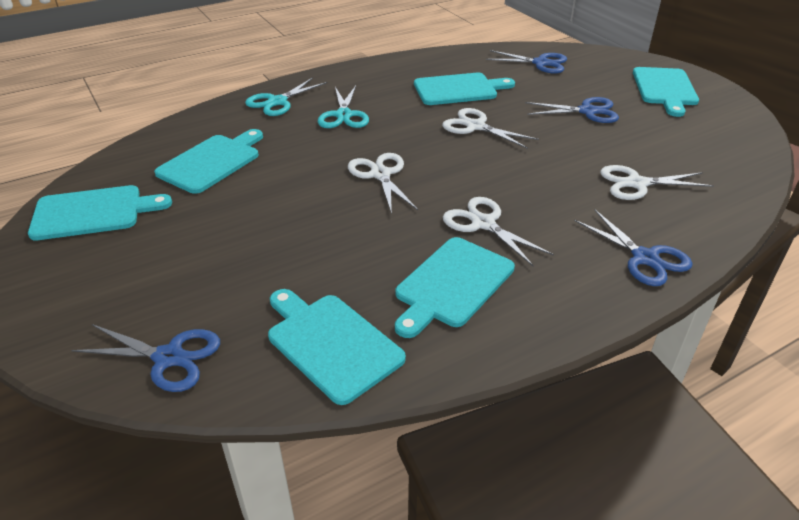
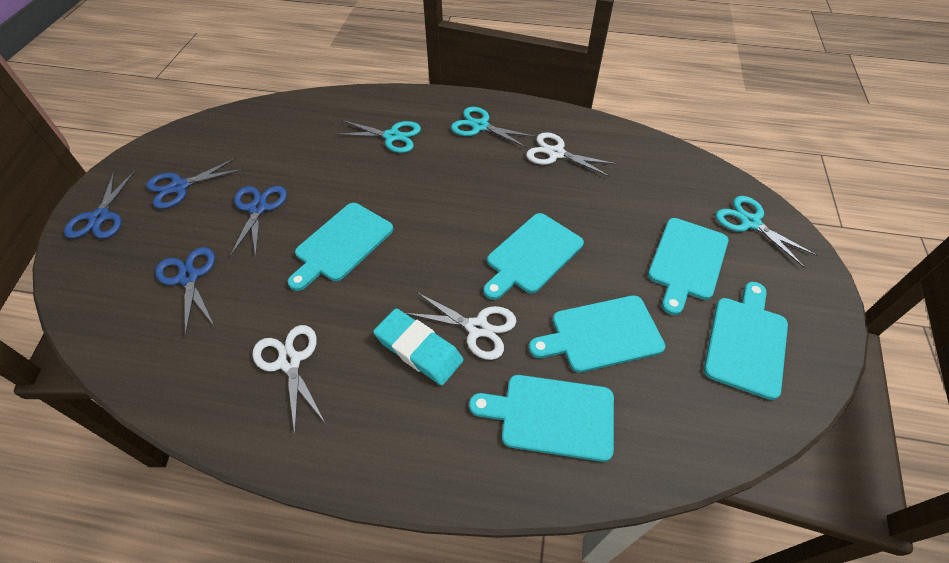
turquoise eraser: none = 0 -> [373,308,463,385] = 1
turquoise scissors: [245,77,328,116] [318,86,369,128] = 2 -> [335,120,421,153] [451,107,536,148] [716,196,818,267] = 3
white scissors: [348,153,418,214] [442,108,539,149] [443,197,554,266] [600,165,714,200] = 4 -> [252,325,325,436] [405,292,516,360] [526,132,616,177] = 3

